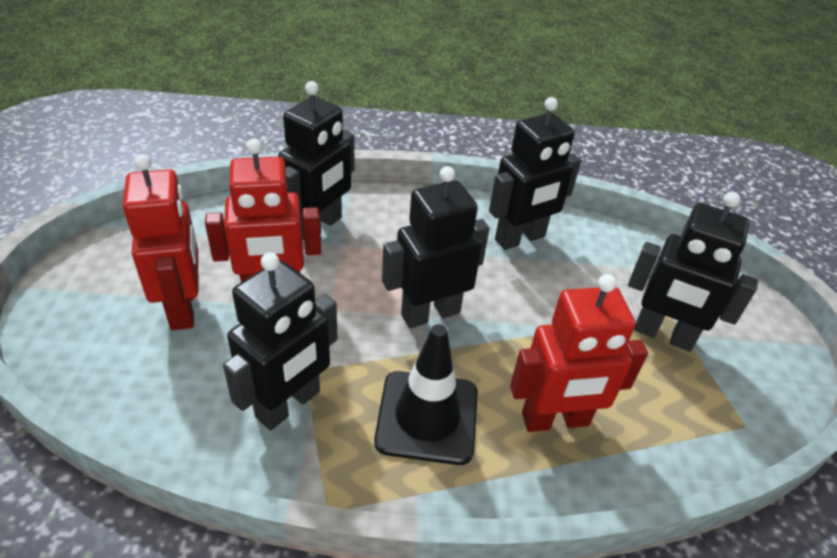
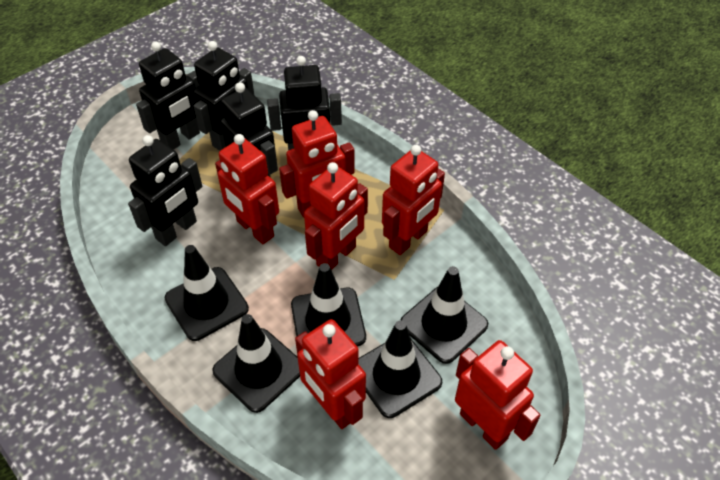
black traffic cone: [374,324,478,465] = 1 -> [165,245,249,341] [212,314,300,413] [291,263,366,347] [358,320,442,418] [401,266,488,364] = 5
red robot: [123,154,198,330] [205,139,321,282] [510,274,648,432] = 3 -> [215,134,279,244] [279,110,355,218] [295,319,366,429] [304,162,368,270] [382,145,445,255] [455,340,541,450] = 6

